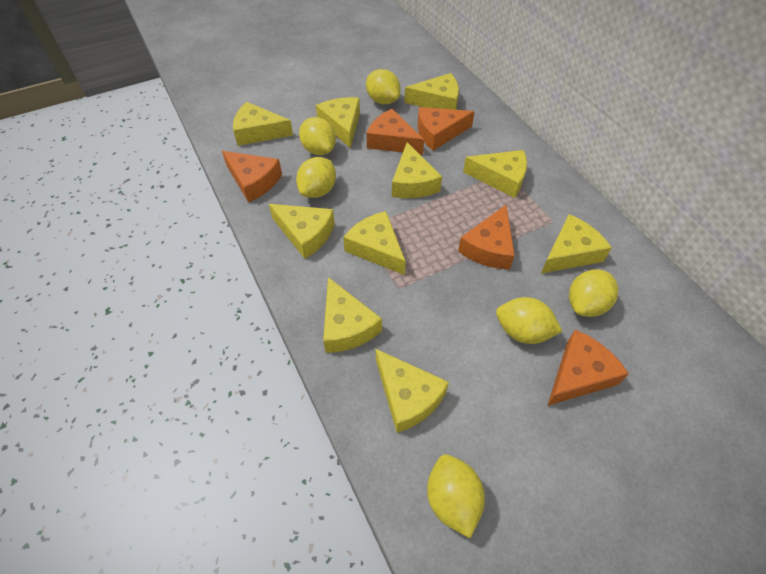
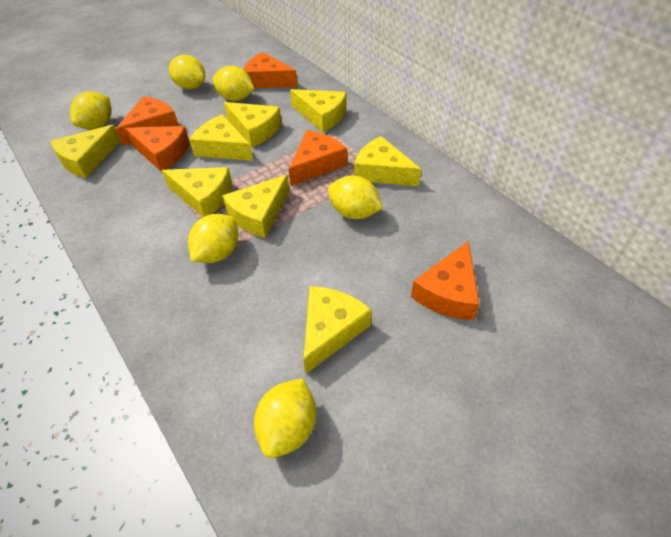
yellow cheese: [233,102,293,146] [269,204,335,259] [316,97,360,148] [323,277,382,353] [343,211,406,275] [376,349,449,433] [392,142,442,198] [404,73,459,110] [463,150,527,198] [541,214,612,274] = 10 -> [50,125,121,178] [162,167,232,217] [189,114,253,161] [222,175,290,238] [224,102,282,147] [290,89,346,132] [303,286,372,374] [354,136,421,186] = 8

